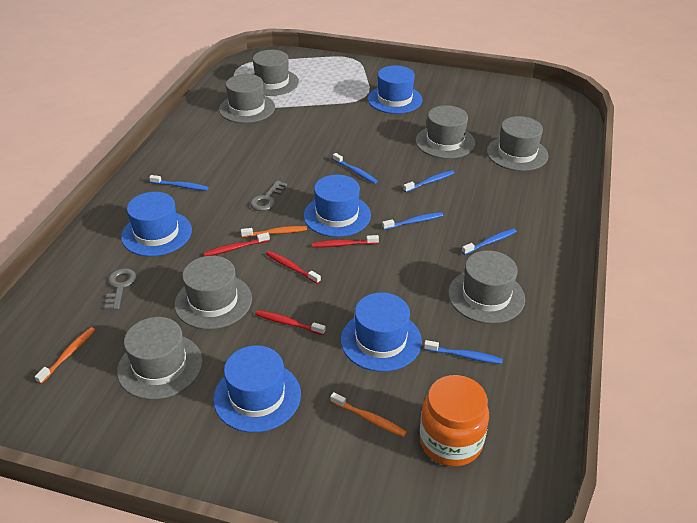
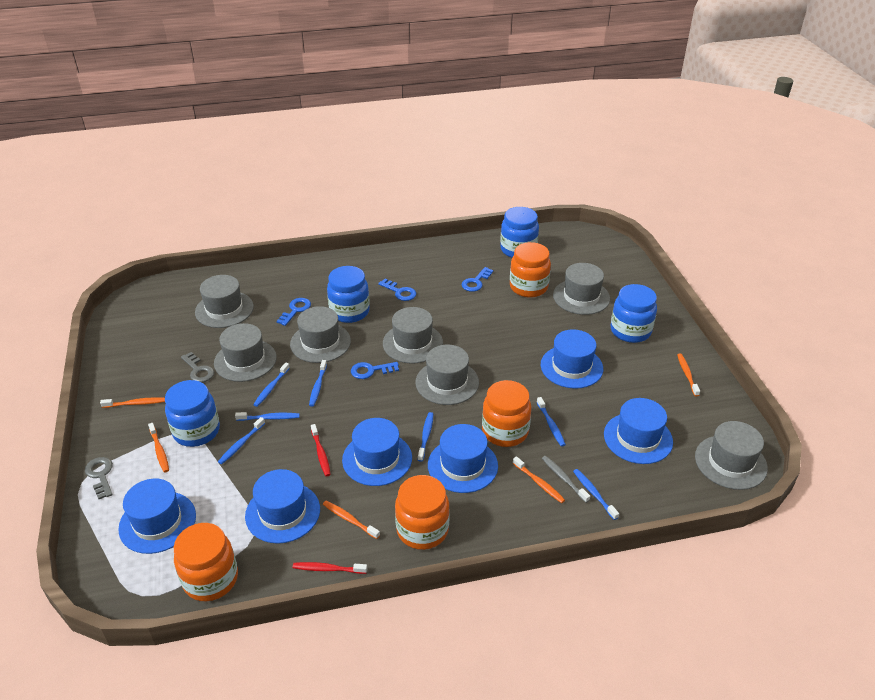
blue hat: [121,192,192,256] [213,345,301,433] [303,175,371,237] [341,292,422,372] [368,65,423,114] = 5 -> [118,479,196,554] [245,469,320,544] [342,418,412,486] [428,424,498,493] [541,329,603,389] [604,398,673,464] = 6
blue jar: none = 0 -> [165,380,220,447] [327,266,370,323] [500,207,539,258] [611,284,657,343] = 4
blue key: none = 0 -> [277,298,311,326] [351,362,399,379] [378,278,416,301] [462,267,493,292] = 4
blue toothbrush: [149,175,209,191] [333,153,378,184] [382,212,443,230] [403,170,455,192] [424,340,503,364] [462,228,517,255] = 6 -> [218,417,265,464] [235,412,300,421] [253,362,290,407] [309,360,327,407] [418,412,433,462] [537,397,566,447] [573,469,619,520] = 7
grey toothbrush: none = 0 -> [542,456,590,503] = 1
orange jar: [420,375,489,467] = 1 -> [174,523,238,601] [395,475,450,550] [482,380,531,447] [510,242,551,297] = 4
orange toothbrush: [35,327,95,384] [241,226,307,238] [330,392,407,437] = 3 -> [100,397,165,408] [148,423,169,473] [323,501,380,539] [513,456,565,503] [677,354,700,396] = 5
red toothbrush: [204,232,270,256] [255,310,326,335] [266,251,321,284] [312,235,379,247] = 4 -> [293,562,367,574] [311,424,331,476] = 2

